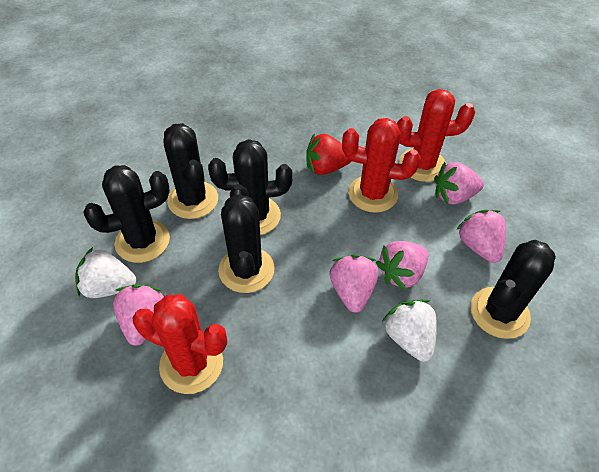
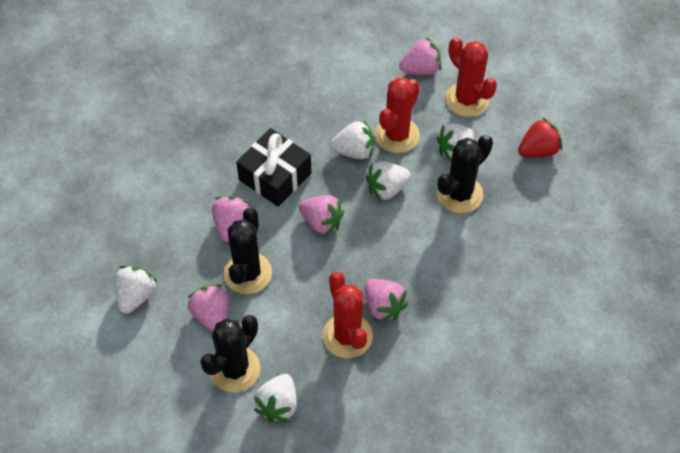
black cactus: [83,165,170,263] [164,123,218,219] [208,139,293,235] [218,184,275,293] [471,240,556,339] = 5 -> [200,315,260,392] [223,207,272,294] [437,135,493,213] = 3
black gift: none = 0 -> [236,128,311,207] = 1
white strawberry: [75,247,136,298] [382,299,437,362] = 2 -> [115,266,157,314] [254,374,297,422] [330,120,374,159] [366,161,411,202] [437,123,481,162] = 5

